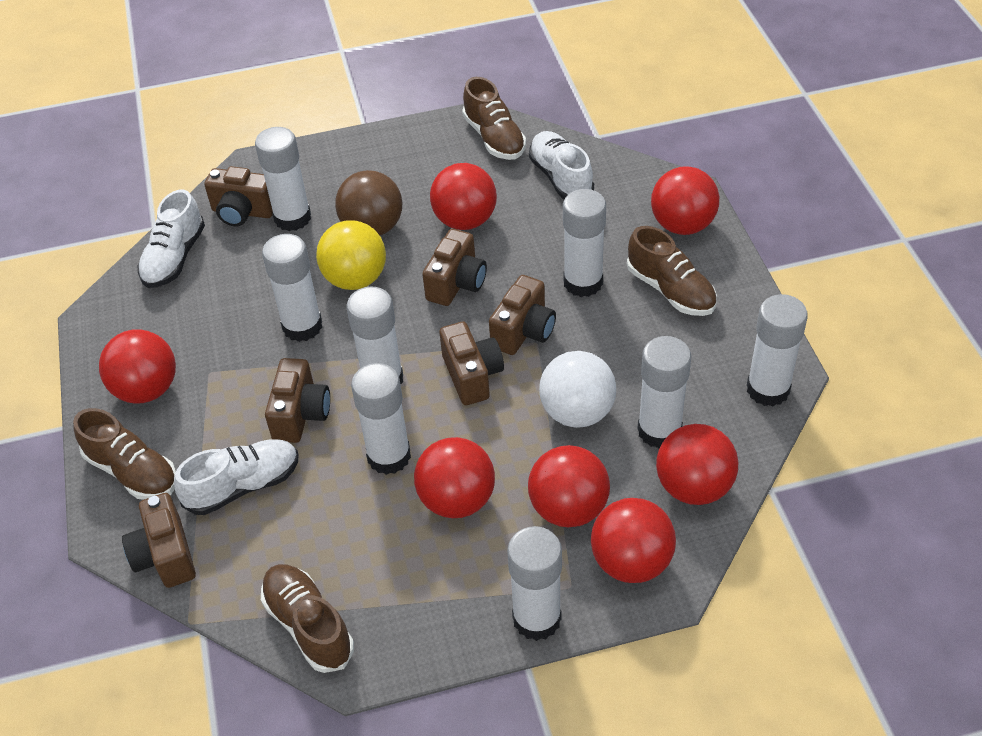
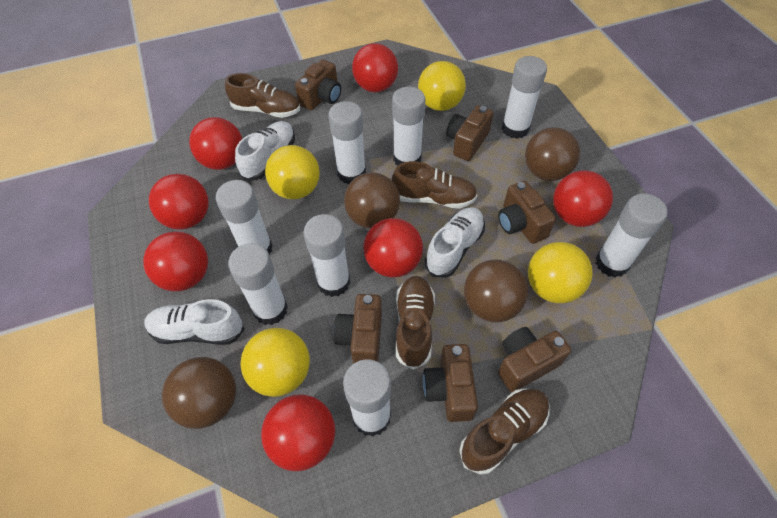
brown ball: [335,170,402,235] = 1 -> [162,357,236,429] [344,172,400,229] [464,260,528,322] [525,127,580,181] = 4
white ball: [539,351,616,428] = 1 -> none = 0
yellow ball: [316,220,386,290] = 1 -> [240,328,310,397] [265,145,320,199] [418,61,466,111] [528,242,593,303] = 4

